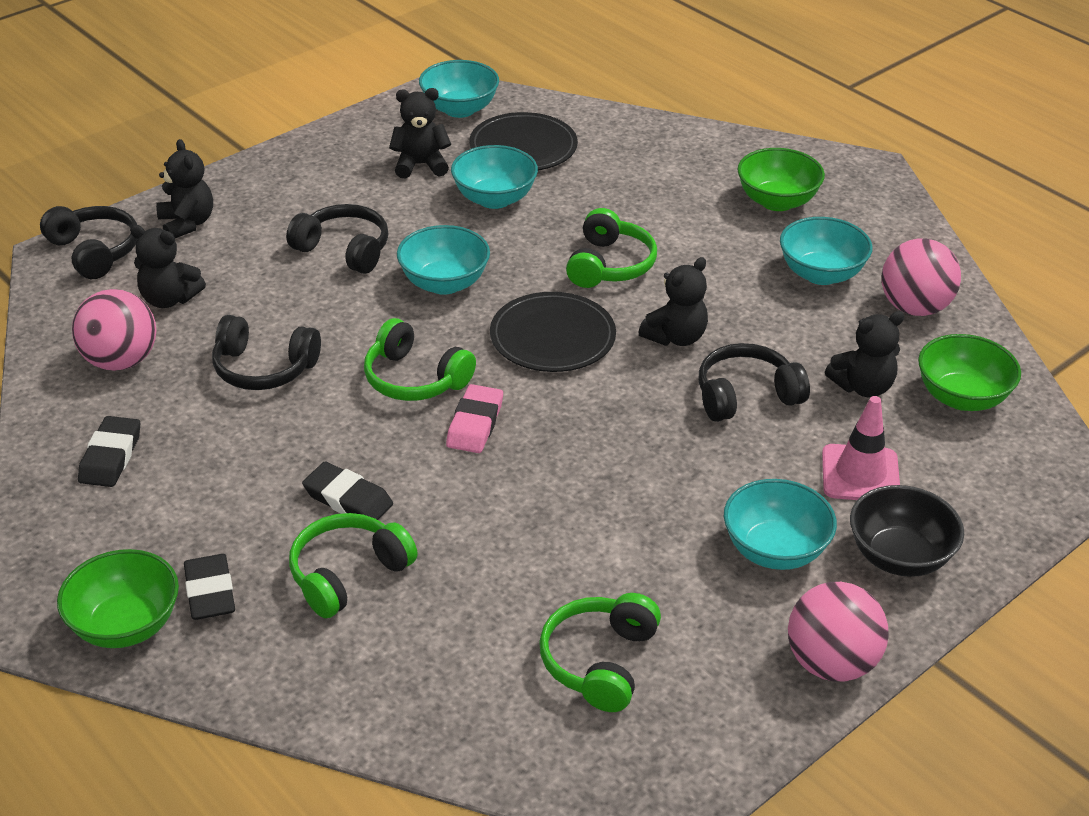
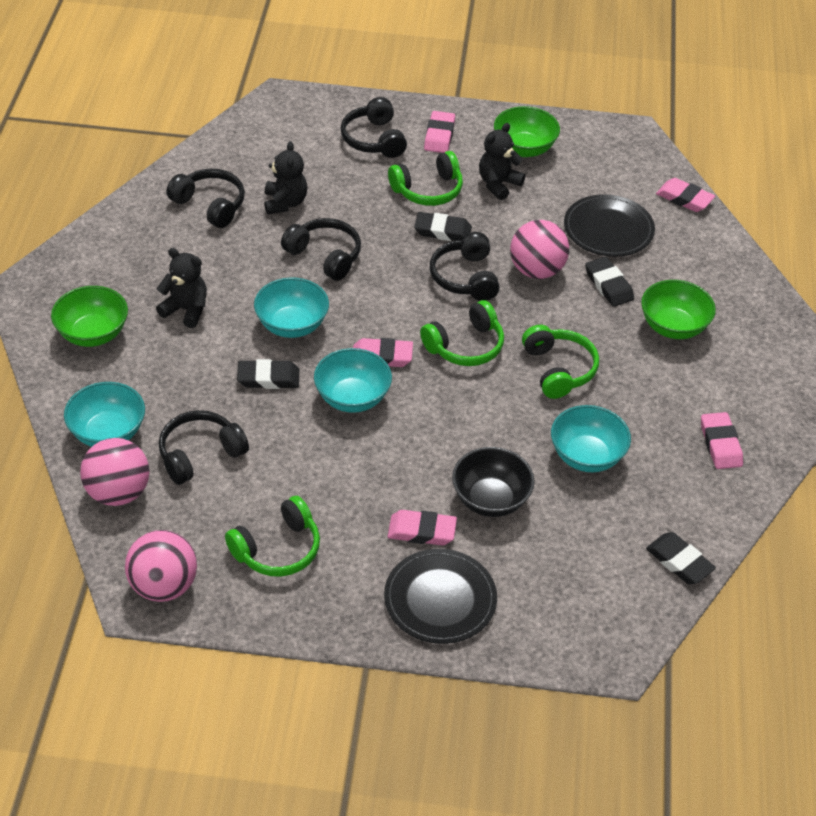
black eraser: [78,416,140,487] [184,554,235,620] [302,462,393,520] = 3 -> [237,359,299,389] [414,212,472,241] [585,257,634,307] [646,532,716,584] = 4
black headphones: [40,206,137,279] [212,315,321,390] [286,204,388,274] [699,343,810,422] = 4 -> [159,410,249,485] [167,169,245,228] [281,218,361,281] [341,97,407,158] [430,232,499,301] = 5
black teddy bear: [130,225,206,308] [156,139,213,238] [389,88,451,178] [638,257,708,346] [825,311,905,397] = 5 -> [156,248,207,328] [264,141,307,215] [479,123,525,200] = 3
pink eraser: [446,384,503,453] = 1 -> [353,338,413,367] [388,510,457,545] [424,111,455,153] [656,178,715,212] [701,412,743,469] = 5
pink traffic cone: [822,396,900,500] = 1 -> none = 0
turquoise bowl: [397,225,490,295] [419,60,499,118] [451,145,538,209] [724,479,837,570] [780,217,873,285] = 5 -> [64,382,145,447] [254,277,329,338] [314,348,392,413] [551,405,631,472] = 4

